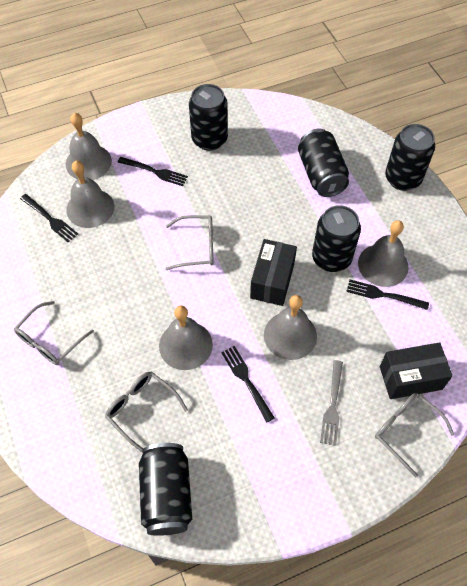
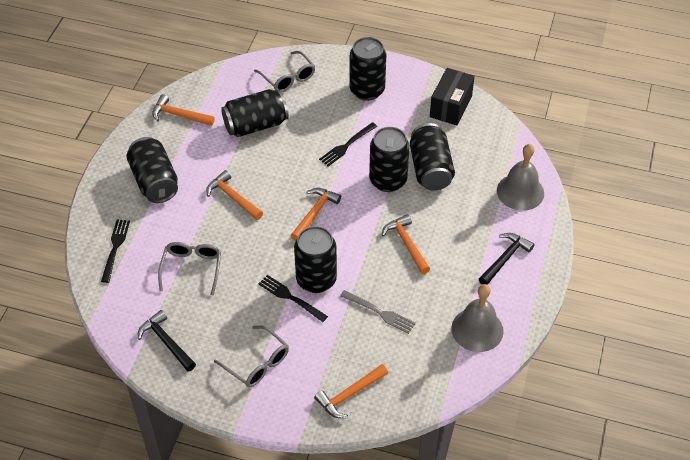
black box: [250,239,297,306] [380,342,453,399] = 2 -> [430,68,475,125] = 1
black can: [139,443,192,536] [189,84,228,151] [298,129,349,197] [312,205,361,272] [385,124,435,191] = 5 -> [126,137,178,203] [221,89,289,137] [294,226,337,293] [349,37,386,101] [369,127,409,192] [410,123,455,191] = 6
black fork: [20,194,78,242] [117,157,188,186] [221,346,275,423] [346,280,429,310] = 4 -> [101,219,130,283] [258,275,328,322] [319,122,377,166] = 3
black hammer: none = 0 -> [138,310,196,372] [479,233,535,285] = 2
grey bell: [66,113,112,180] [66,161,114,228] [159,306,213,370] [264,295,317,360] [358,220,409,287] = 5 -> [451,284,504,352] [497,144,544,211] = 2
grey glasses: [14,301,94,365] [105,371,188,453] [166,215,214,270] [375,393,454,477] = 4 -> [158,242,221,296] [214,325,289,388] [254,51,315,92] = 3
orange hammer: none = 0 -> [152,94,215,126] [206,170,263,220] [291,188,341,241] [314,364,388,418] [382,214,430,274] = 5

